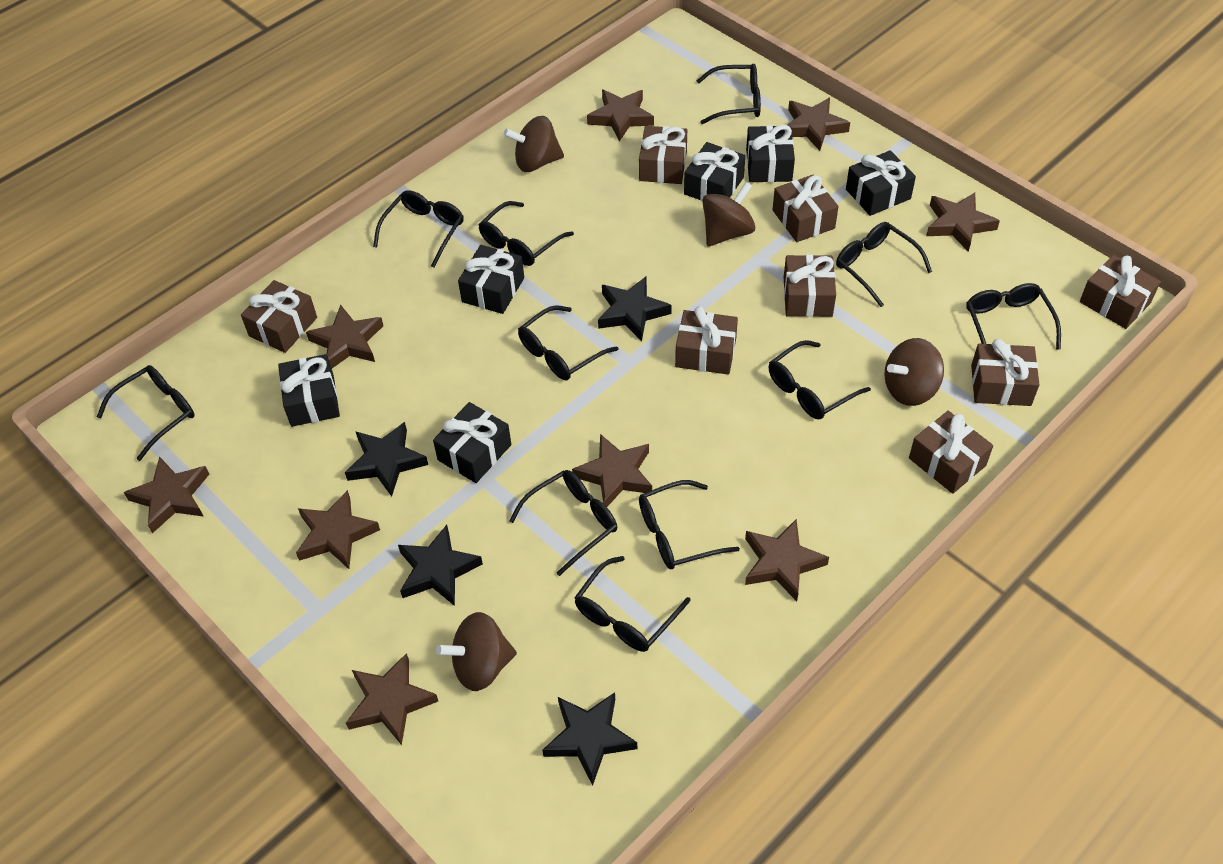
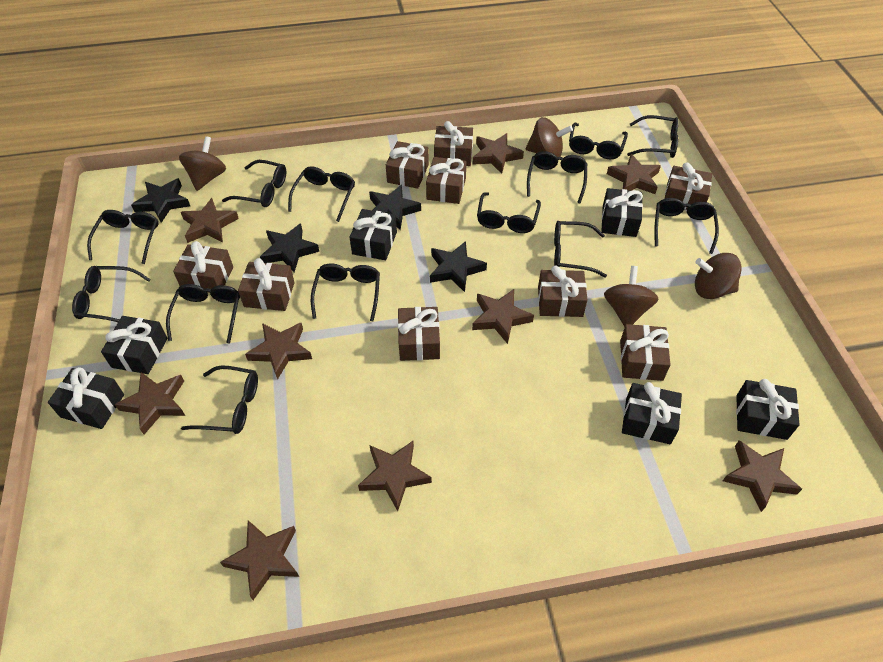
black glasses: [97,365,195,461] [373,190,464,268] [478,201,574,266] [509,470,617,576] [518,305,618,380] [574,556,691,652] [639,480,740,569] [697,64,761,124] [769,340,871,419] [836,222,932,307] [966,283,1061,350] = 11 -> [72,266,151,322] [87,210,159,264] [166,284,240,344] [181,366,258,434] [222,160,286,207] [288,166,355,222] [311,263,380,321] [477,192,541,233] [527,151,587,204] [554,221,607,277] [569,123,628,159] [627,115,679,158] [654,198,719,254] = 13
brown gift: [241,280,317,353] [639,126,687,184] [675,306,738,375] [772,175,839,242] [783,255,836,317] [909,411,993,494] [971,339,1040,406] [1080,255,1161,329] = 8 -> [173,241,233,293] [238,258,295,311] [386,141,429,189] [398,307,440,361] [426,157,466,204] [434,121,473,166] [538,266,587,317] [620,324,671,381] [665,163,712,210] = 9

